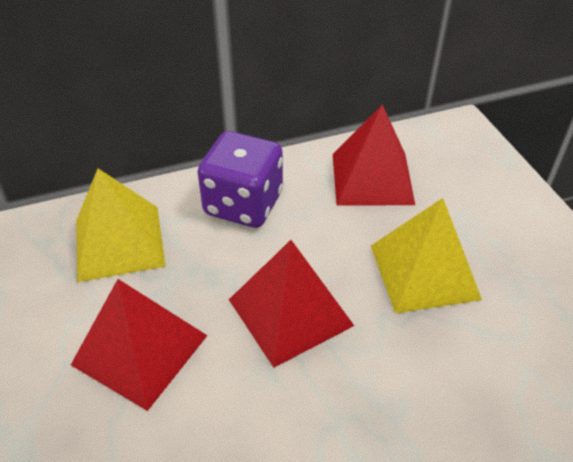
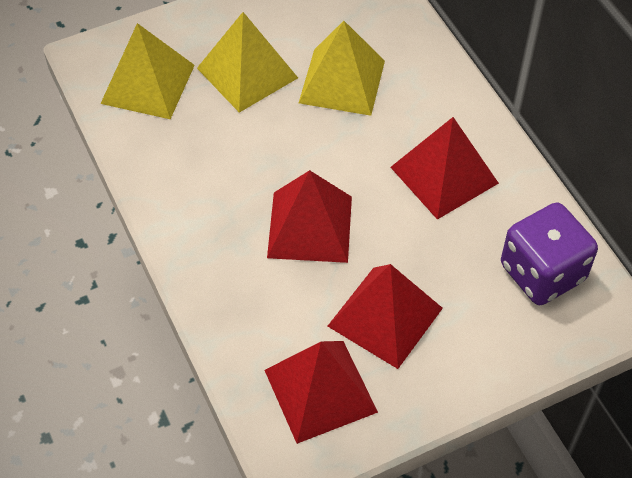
red pyramid: [71,279,208,411] [229,240,354,368] [333,105,415,205] = 3 -> [265,341,378,444] [267,170,352,263] [328,264,443,369] [390,117,499,220] = 4
yellow pyramid: [76,169,166,282] [371,198,482,313] = 2 -> [100,23,195,119] [197,12,298,113] [299,21,385,116] = 3

